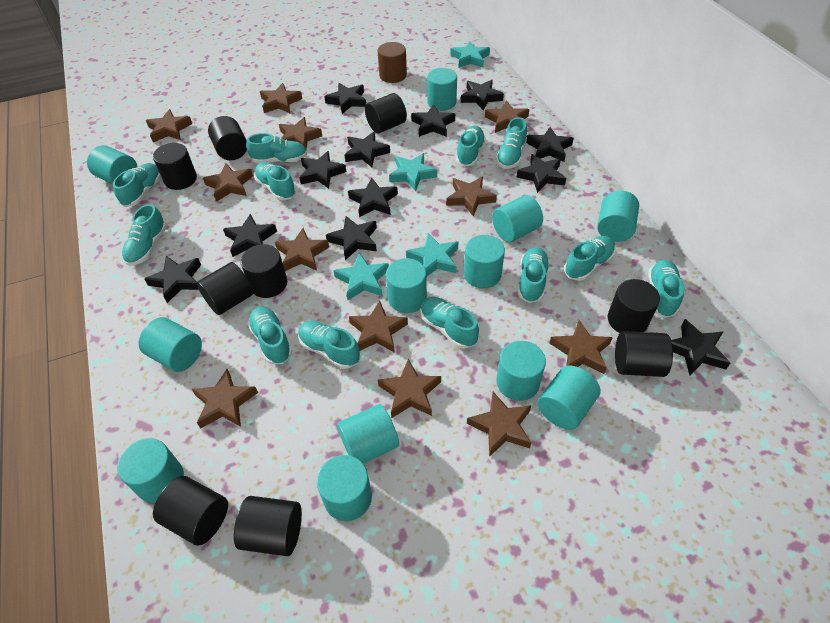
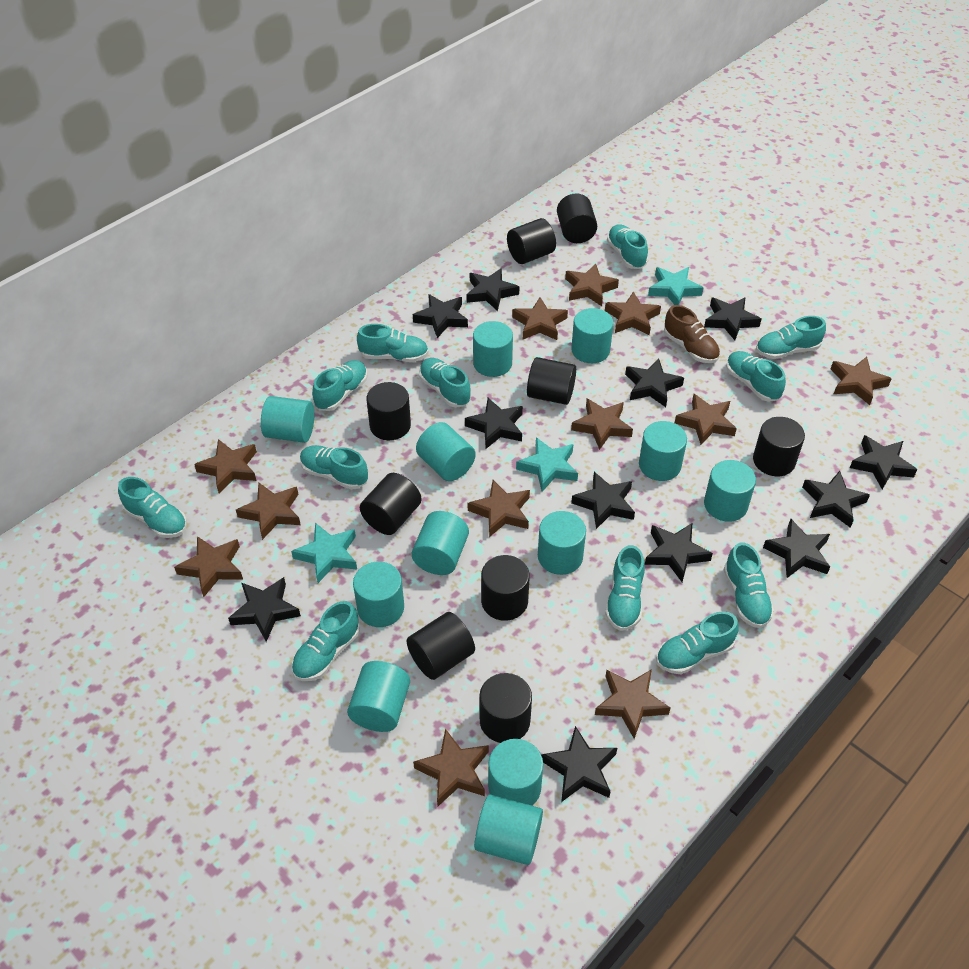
brown cylinder: [378,42,407,83] = 1 -> none = 0
brown shoe: none = 0 -> [664,305,720,363] = 1
turquoise star: [333,253,389,300] [389,153,437,191] [406,233,458,277] [450,41,490,68] = 4 -> [291,523,357,583] [516,437,578,492] [648,267,704,305] = 3

